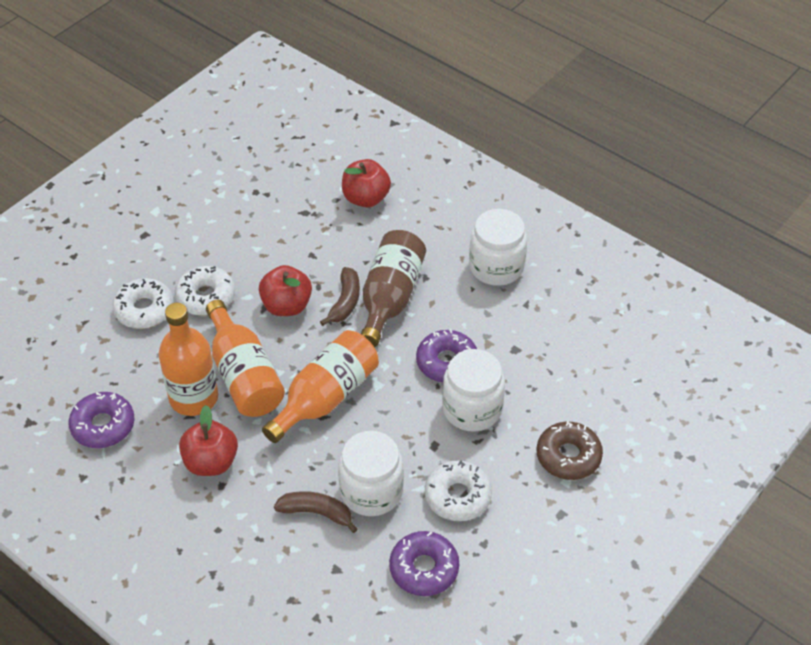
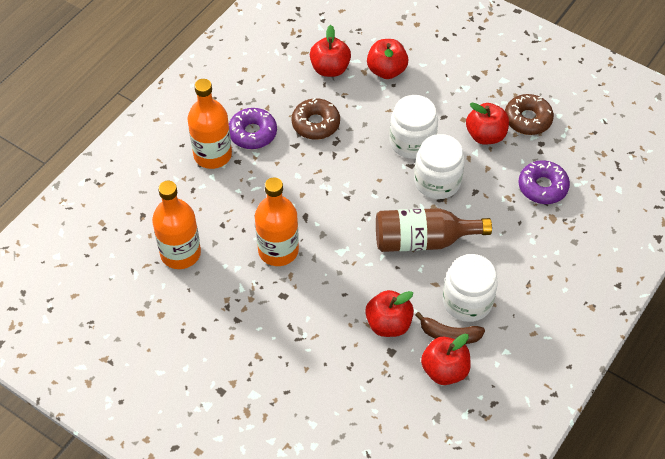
brown banana: [274,491,357,533] [320,267,360,326] = 2 -> [415,312,485,344] = 1
brown donut: [536,421,603,480] = 1 -> [292,98,340,140] [505,94,554,135] = 2
purple donut: [69,392,135,448] [389,531,459,596] [416,329,477,382] = 3 -> [229,108,277,149] [518,160,570,204] = 2
red apple: [179,405,238,476] [259,265,312,316] [342,159,391,207] = 3 -> [310,25,351,77] [365,290,414,337] [367,39,409,79] [421,333,471,385] [466,103,509,145] = 5
white donut: [112,278,174,329] [175,266,235,316] [425,460,492,521] = 3 -> none = 0

